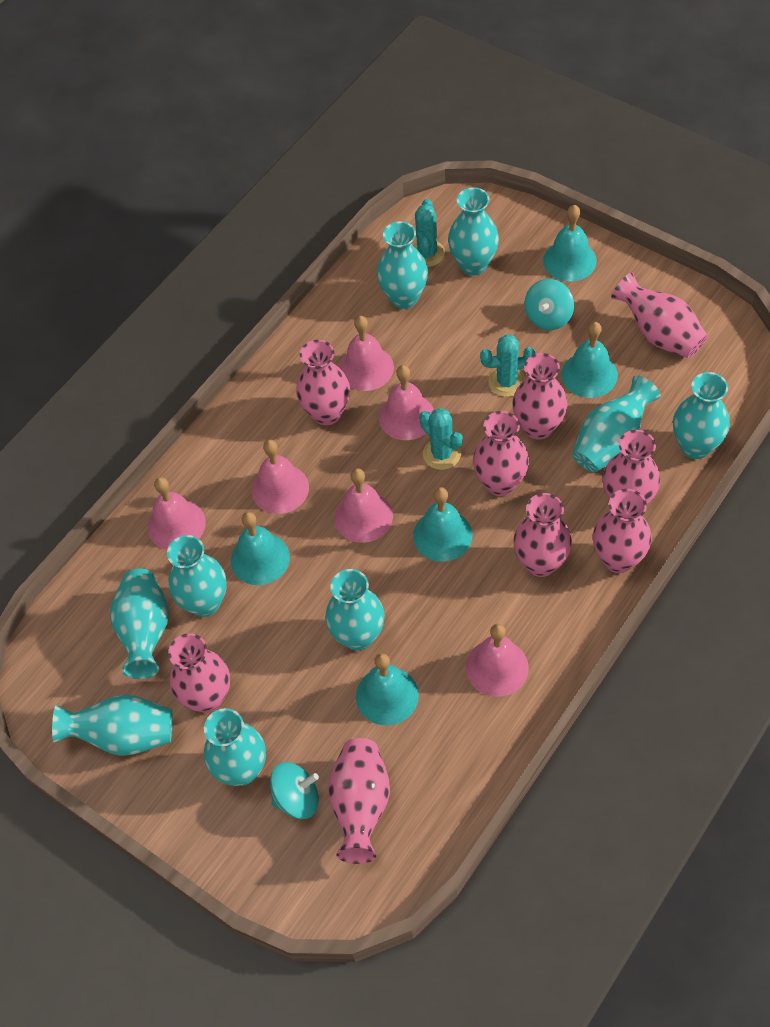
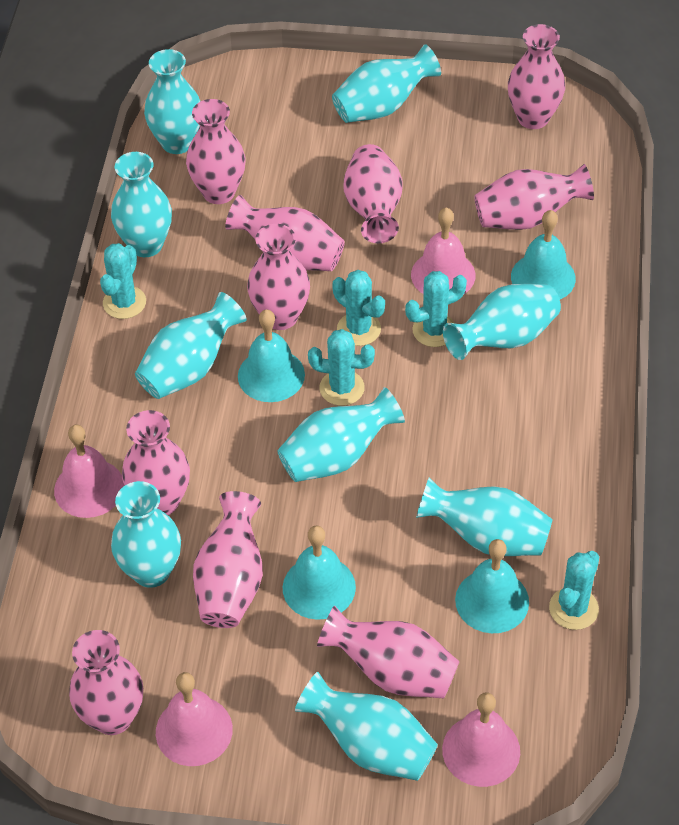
pink bell: [148,477,206,550] [252,440,309,514] [334,468,393,543] [339,316,394,391] [379,365,434,440] [466,624,529,697] = 6 -> [54,425,124,518] [156,672,233,766] [411,207,476,294] [442,692,520,787] = 4
pink vase: [168,633,230,713] [296,340,350,425] [328,738,390,864] [473,411,529,496] [512,353,568,440] [513,493,572,577] [593,489,652,573] [603,430,660,505] [611,273,708,358] = 9 -> [69,630,143,735] [122,410,190,515] [186,99,245,204] [193,491,263,628] [225,195,345,271] [247,224,310,330] [317,605,459,698] [343,144,403,243] [474,164,594,230] [508,24,565,129] = 10
turquoise bell: [231,512,290,585] [356,653,419,726] [413,487,473,562] [543,205,597,282] [561,322,618,398] = 5 -> [238,309,305,402] [283,525,356,620] [455,539,529,633] [511,210,576,299] = 4
turquoise cactus: [413,199,445,267] [419,408,463,470] [480,334,535,397] = 3 -> [100,243,146,319] [308,329,375,406] [332,270,385,346] [405,271,467,347] [549,551,599,630] = 5
turquoise spinning top: [270,762,319,819] [525,279,574,330] = 2 -> none = 0

